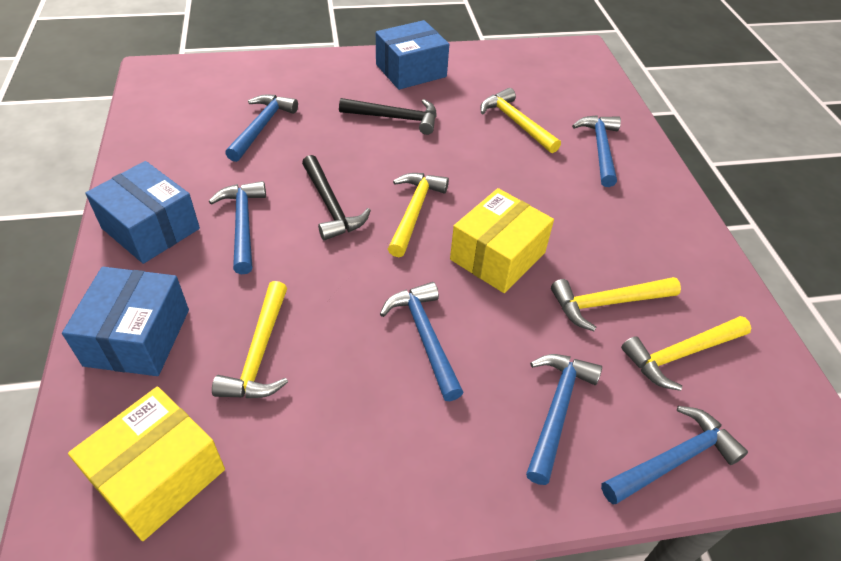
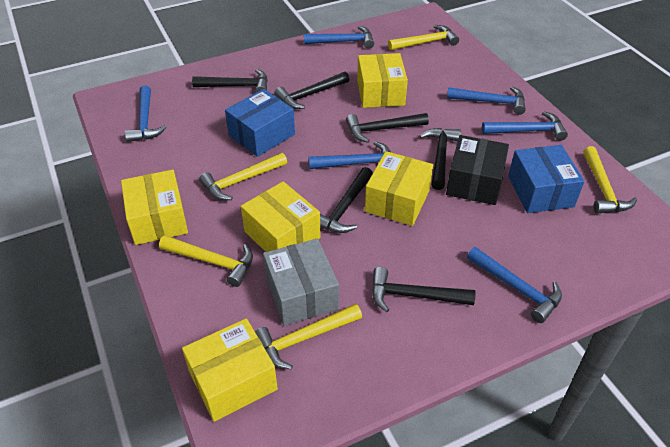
black box: none = 0 -> [446,135,509,205] = 1
black hammer: [302,155,371,241] [339,98,436,135] = 2 -> [192,69,268,93] [275,71,350,109] [320,167,373,233] [346,113,429,143] [372,267,476,312] [420,128,461,190] = 6
blue box: [62,267,189,376] [85,161,200,264] [376,20,449,90] = 3 -> [225,89,295,157] [508,145,585,213] = 2
grey box: none = 0 -> [263,239,339,326] = 1
yellow box: [68,387,225,541] [450,188,554,293] = 2 -> [121,170,188,245] [182,318,278,422] [241,181,321,252] [357,53,408,108] [365,151,433,226] = 5

